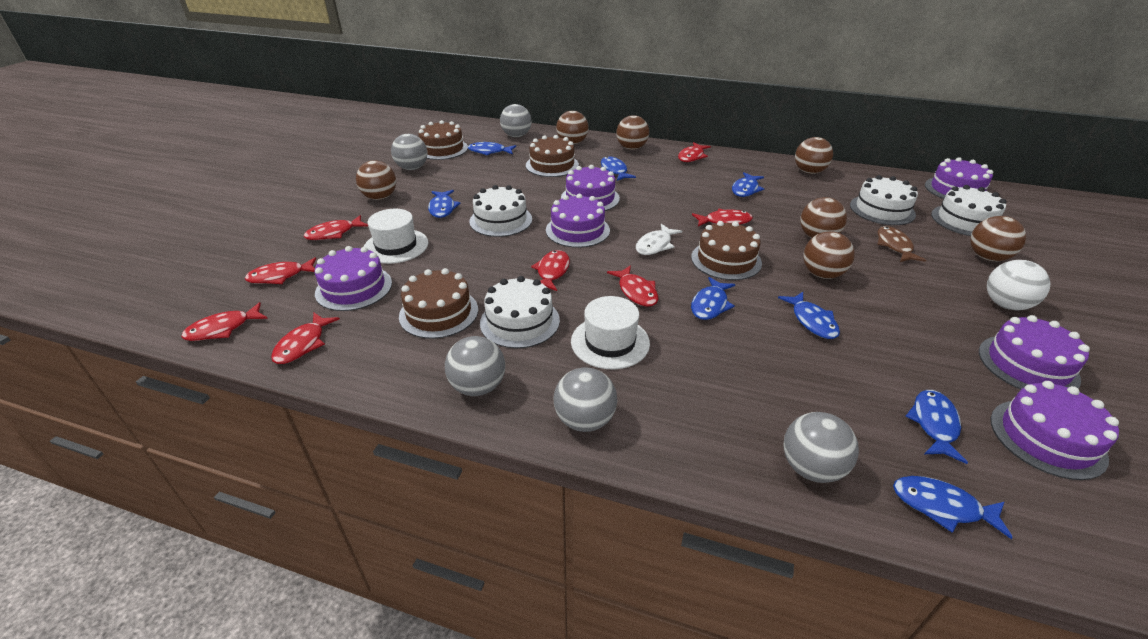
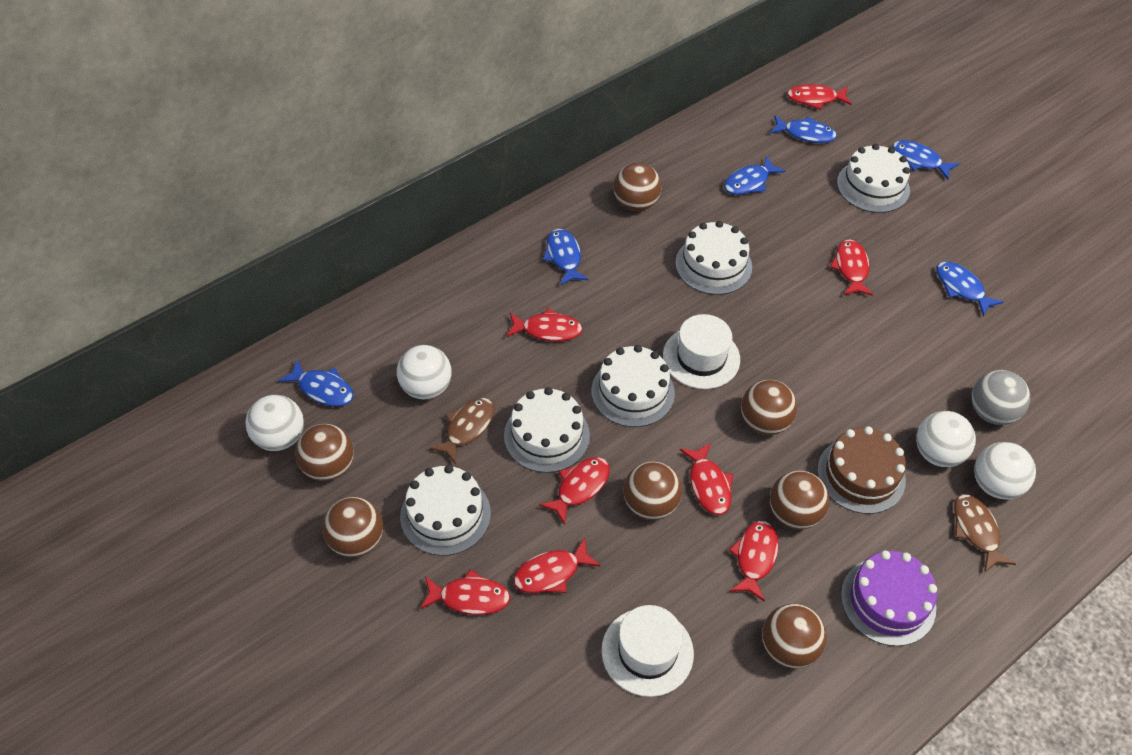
blue fish: [428,190,460,218] [468,142,516,156] [601,157,636,181] [691,277,735,320] [732,172,764,197] [778,292,840,339] [893,476,1013,539] [905,390,968,464] = 8 -> [278,360,353,406] [543,229,589,285] [724,156,785,195] [770,115,837,143] [892,140,959,180] [937,262,1003,316] = 6
brown cake: [399,268,478,339] [418,120,468,160] [526,135,579,177] [691,221,762,280] = 4 -> [817,426,906,514] = 1
brown fish: [877,226,926,262] = 1 -> [429,398,494,464] [954,494,1016,573] = 2
grey ball: [391,134,427,170] [445,336,505,396] [500,104,532,137] [554,367,617,432] [783,412,859,483] = 5 -> [972,370,1030,425] = 1
purple cake: [315,246,392,311] [546,194,610,248] [561,165,620,211] [925,157,993,199] [979,315,1090,389] [991,381,1119,480] = 6 -> [841,550,937,646] = 1
white ball: [987,260,1051,310] = 1 -> [245,395,304,451] [397,345,452,399] [916,411,976,467] [974,442,1036,500] = 4
white cake: [470,185,532,237] [480,276,560,348] [850,175,918,225] [931,185,1006,236] = 4 -> [400,465,491,556] [504,387,590,473] [591,345,675,427] [675,221,752,295] [837,144,910,213] = 5
white fish: [636,224,682,255] = 1 -> none = 0

